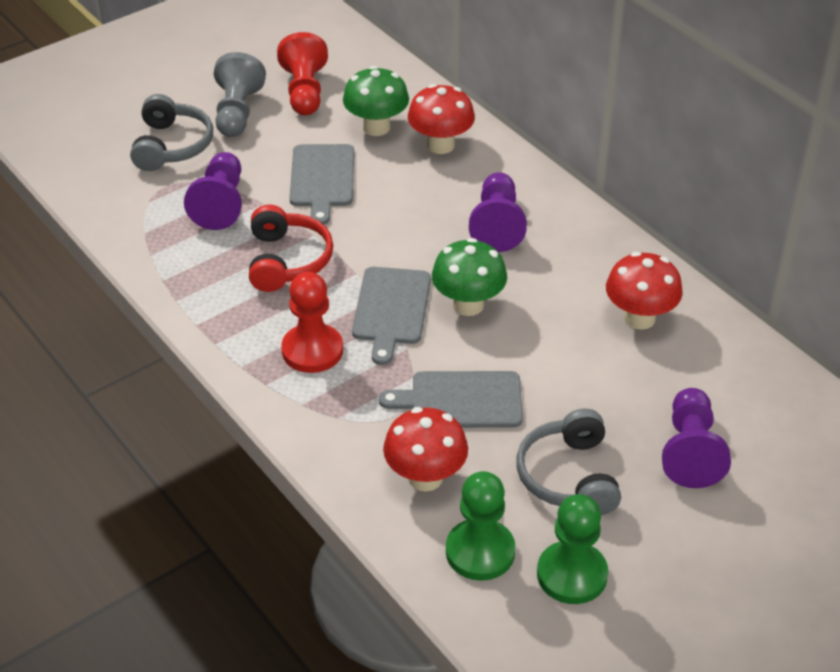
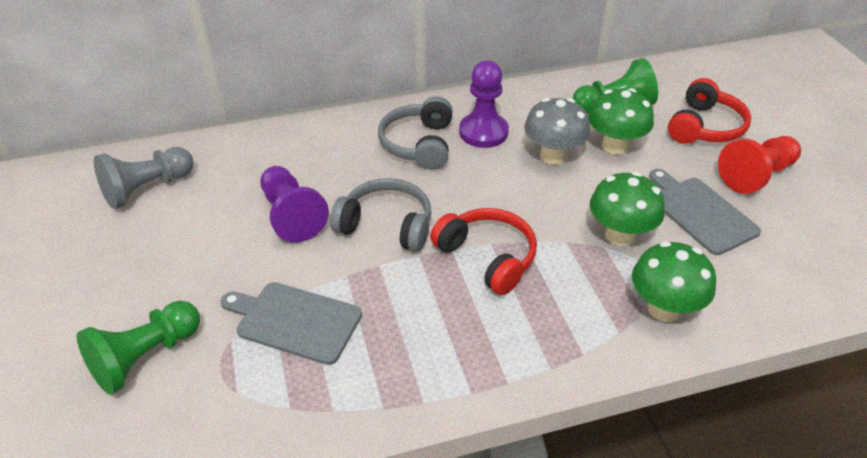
green mushroom: [343,66,409,136] [432,238,507,316] = 2 -> [588,88,654,155] [590,172,665,246] [632,241,716,322] = 3
grey cutting board: [290,144,354,225] [352,267,431,365] [379,371,523,428] = 3 -> [221,282,362,365] [649,169,761,255] = 2
grey mushroom: none = 0 -> [524,98,590,165] = 1
purple pawn: [184,152,242,230] [469,172,527,252] [662,388,731,488] = 3 -> [260,166,329,243] [459,60,509,148] = 2
red headphones: [249,204,333,292] = 1 -> [430,208,537,295] [668,78,751,144] = 2
red mushroom: [383,407,468,492] [408,84,475,154] [606,252,683,329] = 3 -> none = 0
red pawn: [277,32,328,115] [281,272,343,373] = 2 -> [718,136,801,194] = 1

